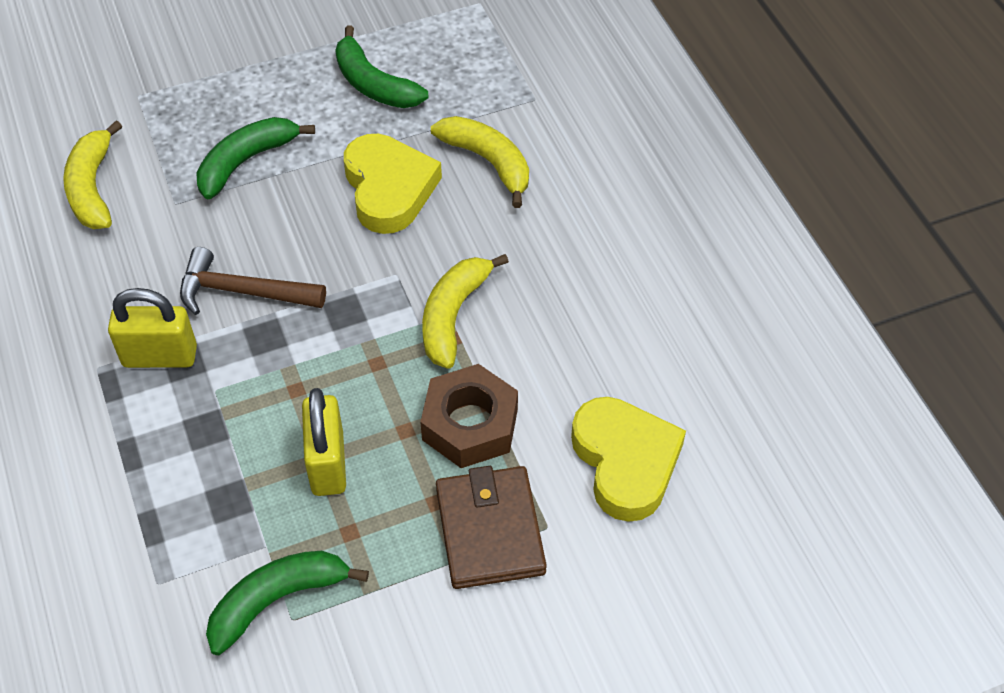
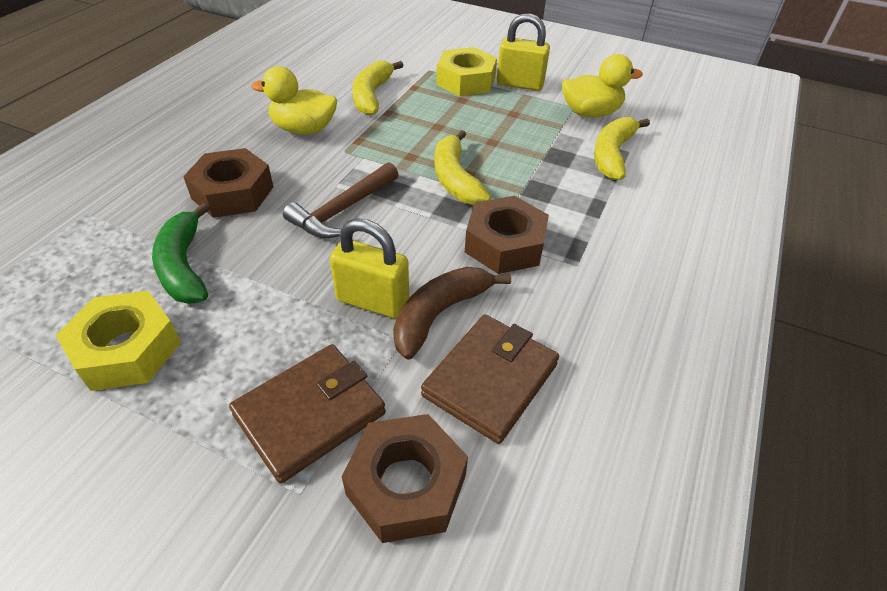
brown banana: none = 0 -> [393,267,511,360] = 1
brown nut: [420,364,518,468] = 1 -> [183,148,274,218] [342,414,468,543] [465,196,549,274] = 3
brown wallet: [436,466,547,589] = 1 -> [229,344,386,483] [421,315,559,444] = 2
green banana: [196,117,315,199] [206,551,369,655] [335,25,428,108] = 3 -> [152,203,209,304] = 1
yellow duck: none = 0 -> [251,66,337,134] [562,54,643,118] = 2
yellow heart: [344,134,442,234] [571,397,686,522] = 2 -> none = 0
yellow nut: none = 0 -> [56,291,181,391] [436,47,497,96] = 2

